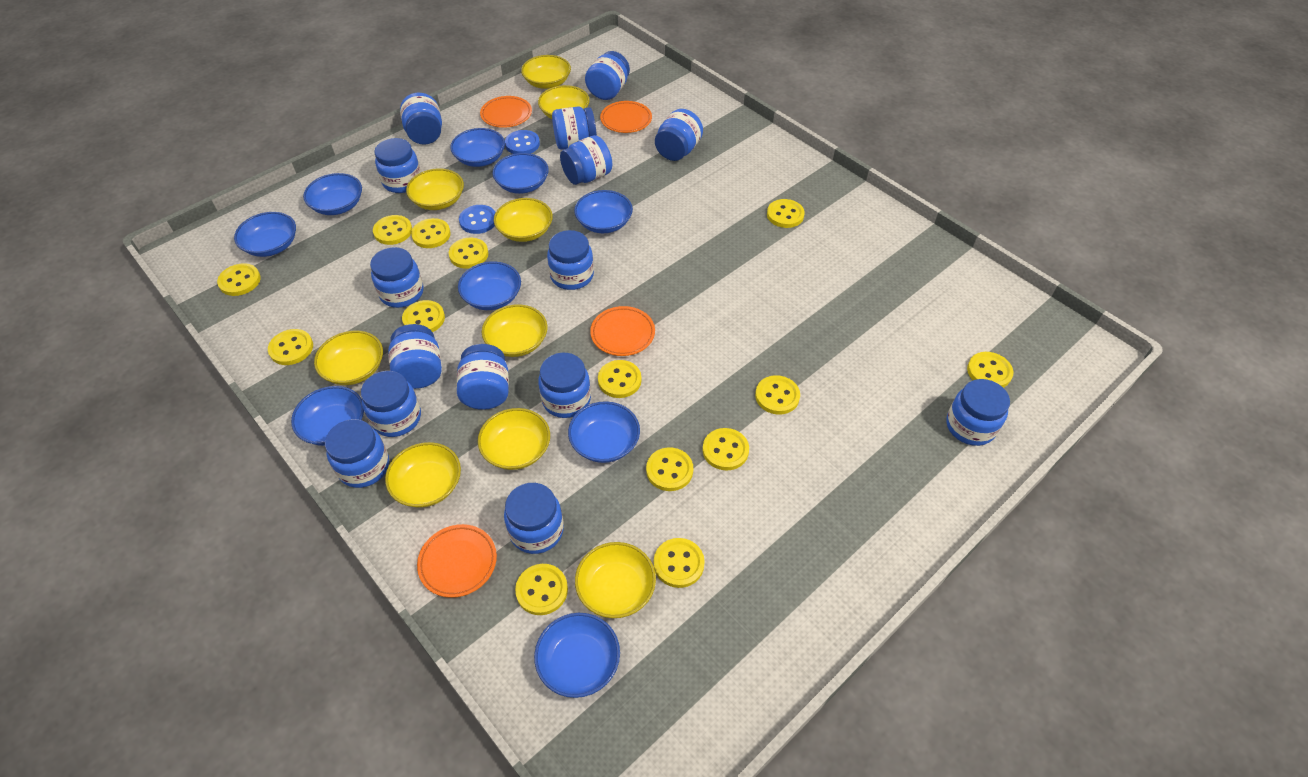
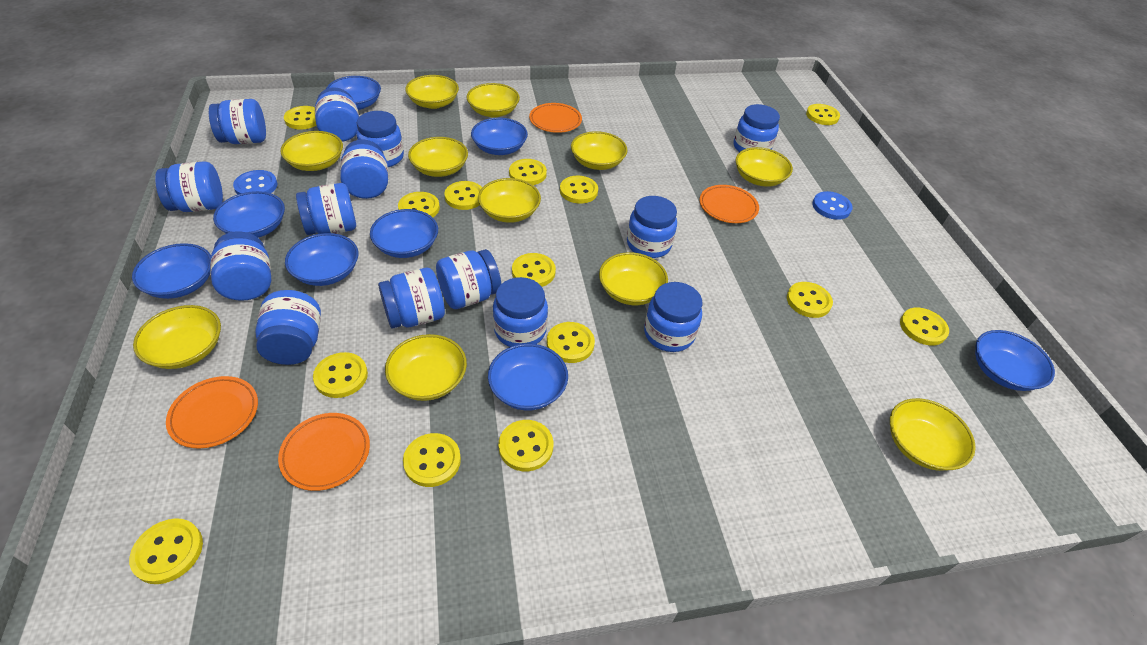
blue bowl: [234,212,296,257] [291,386,364,446] [303,173,362,215] [450,128,505,167] [458,261,521,310] [492,153,549,194] [534,613,620,698] [568,401,640,463] [574,190,633,233] = 9 -> [132,243,211,299] [213,191,285,238] [285,233,358,286] [326,76,381,110] [370,209,438,258] [471,118,528,155] [488,344,568,411] [975,330,1055,391] = 8
blue jar: [325,419,389,488] [361,371,421,437] [370,247,424,308] [374,138,421,193] [388,324,442,389] [400,93,442,144] [456,344,509,410] [504,483,564,554] [538,353,591,418] [547,230,594,290] [552,106,597,150] [560,135,612,185] [585,51,630,100] [655,109,703,161] [946,379,1010,446] = 15 -> [155,161,223,212] [209,99,266,144] [210,232,272,301] [255,290,321,365] [296,183,356,235] [315,87,359,142] [340,139,388,199] [356,111,404,167] [378,268,445,328] [436,249,501,309] [493,277,548,347] [627,196,677,258] [644,282,702,352] [734,104,780,152] = 14
yellow bowl: [314,331,383,385] [385,442,461,508] [406,168,464,210] [478,408,550,470] [482,304,548,357] [494,198,553,242] [521,55,571,89] [538,85,590,119] [575,542,656,618] = 9 -> [133,305,221,369] [280,131,343,171] [385,334,467,401] [405,75,459,109] [408,137,468,177] [467,83,520,118] [478,178,541,223] [571,131,628,170] [599,252,668,305] [735,147,793,187] [890,398,976,471] = 11

